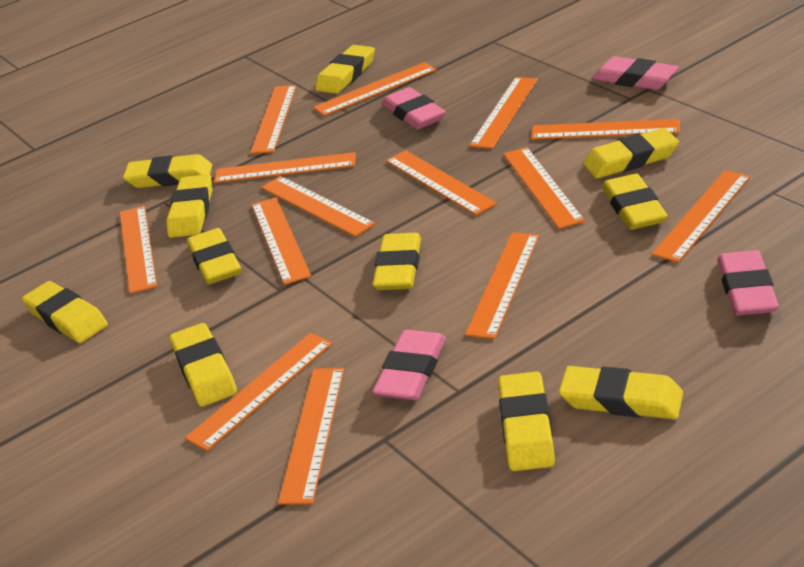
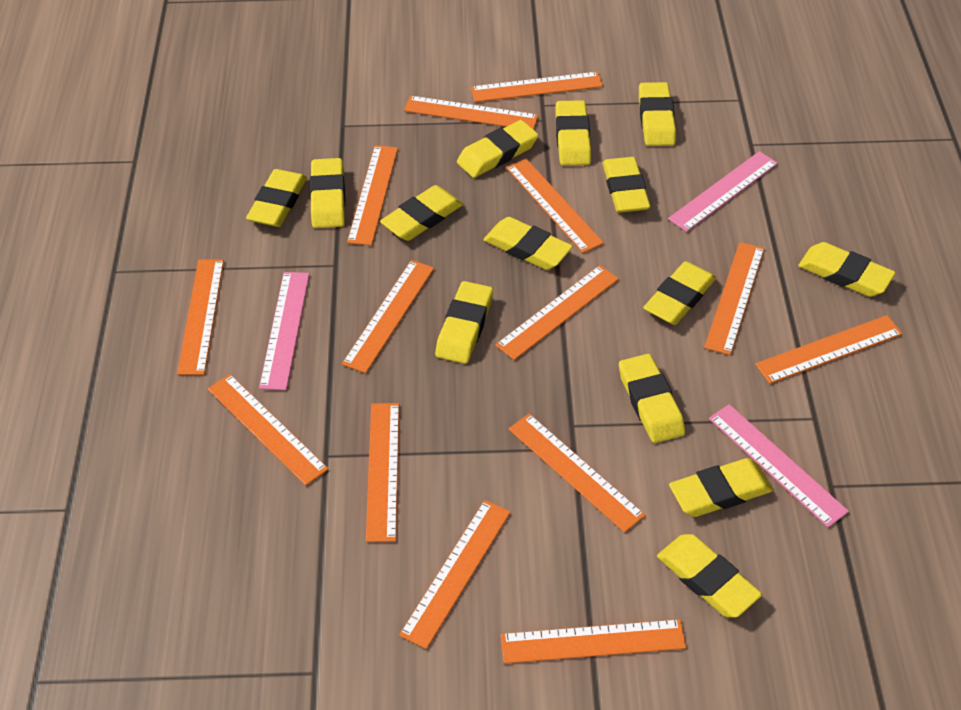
pink eraser: [373,330,446,400] [382,87,446,130] [592,56,679,90] [717,250,779,315] = 4 -> none = 0
pink ruler: none = 0 -> [259,272,309,390] [668,151,778,232] [709,404,849,528] = 3
yellow eraser: [22,281,108,343] [123,154,212,188] [166,174,212,238] [170,323,237,407] [187,228,241,285] [315,45,375,94] [372,233,421,290] [498,371,555,471] [559,366,683,420] [583,128,679,179] [602,174,667,230] = 11 -> [246,169,307,227] [310,158,345,228] [380,185,463,241] [435,281,493,364] [457,120,538,178] [483,217,573,270] [555,100,591,165] [602,157,650,213] [619,354,685,443] [639,82,676,146] [643,261,716,325] [657,534,762,618] [669,458,773,517] [798,242,896,297] = 14

